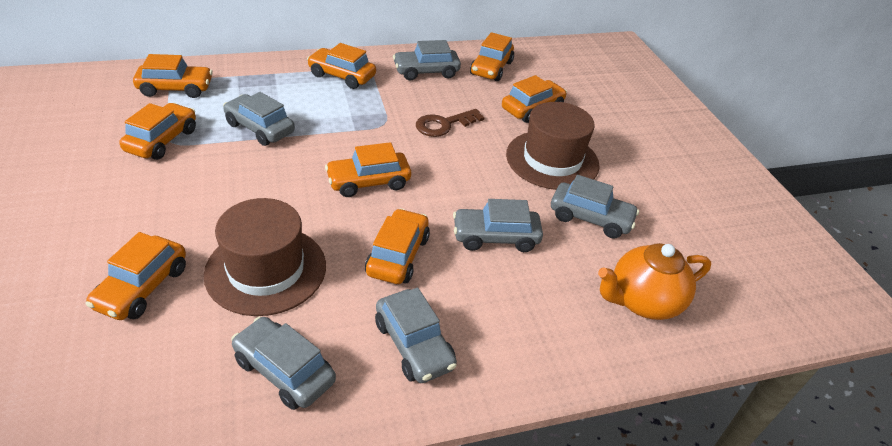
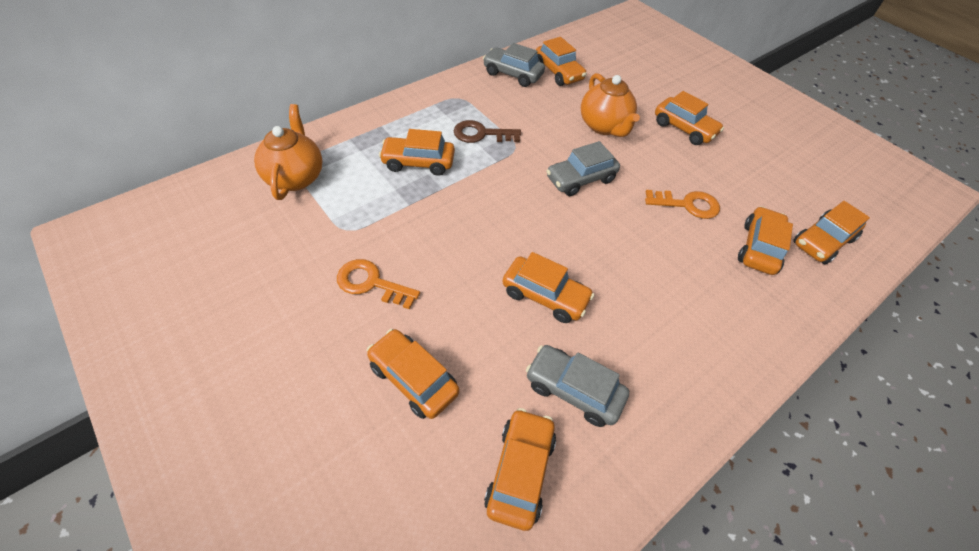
brown hat: [203,198,326,316] [506,102,600,190] = 2 -> none = 0
grey car: [223,92,295,146] [231,317,336,410] [375,288,457,383] [393,40,461,81] [453,199,543,252] [551,175,639,239] = 6 -> [483,43,545,87] [526,345,629,427] [546,141,620,196] = 3
orange key: none = 0 -> [337,259,420,309] [645,190,720,219] = 2
orange teapot: [598,243,711,320] = 1 -> [254,104,323,200] [581,73,640,137] = 2

